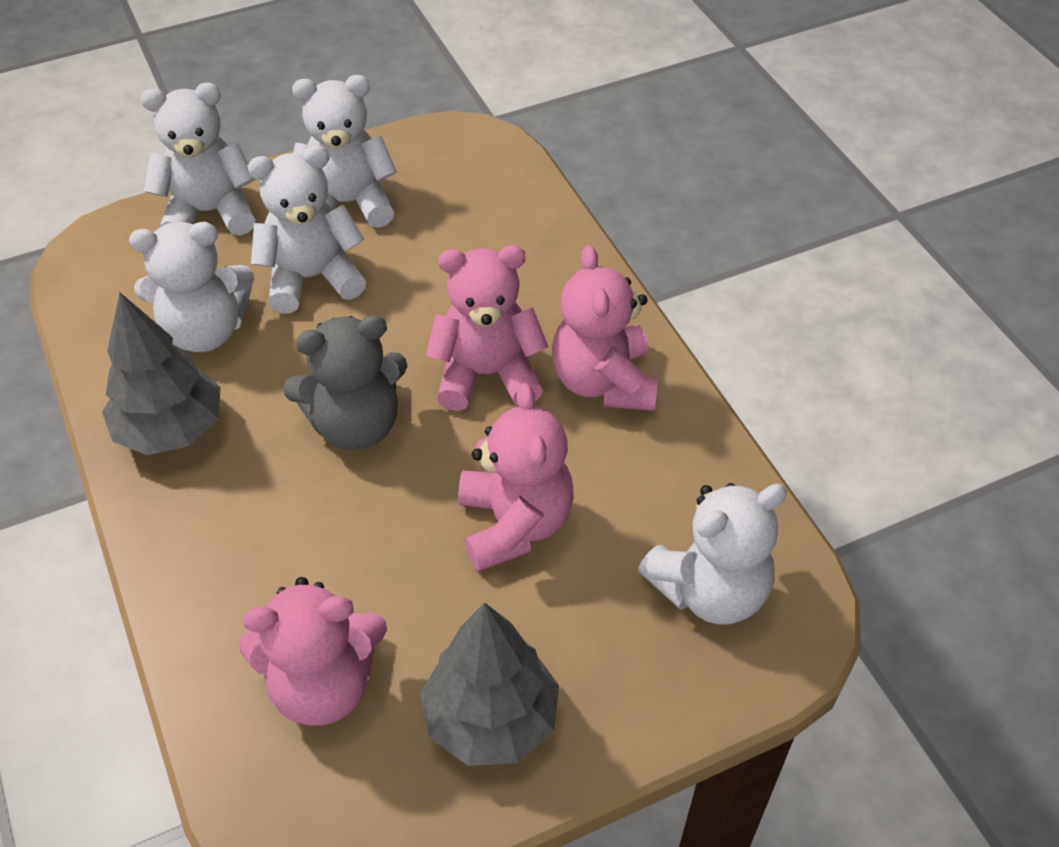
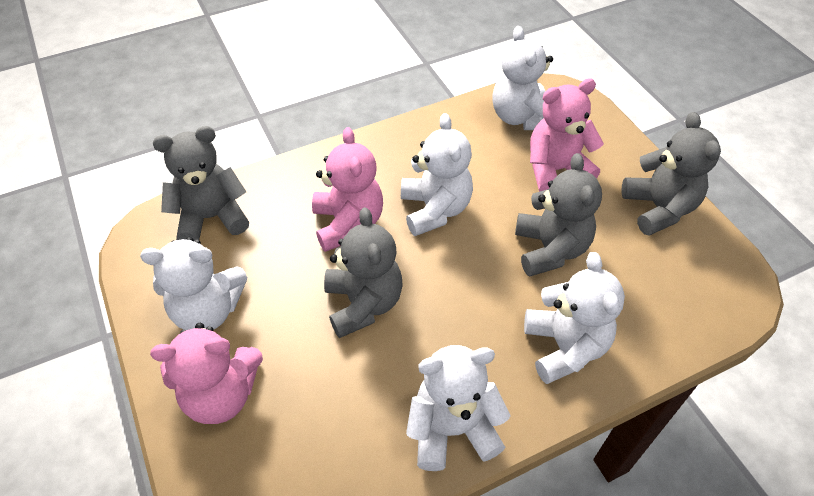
grey teddy bear: [283,315,407,450] = 1 -> [153,126,249,240] [324,207,403,338] [515,153,602,277] [621,112,721,236] = 4
grey tree: [102,292,221,455] [420,603,559,766] = 2 -> none = 0
pink teddy bear: [239,577,387,726] [426,245,549,411] [458,383,574,572] [552,245,658,411] = 4 -> [150,323,263,424] [312,127,383,252] [530,78,604,192] = 3

